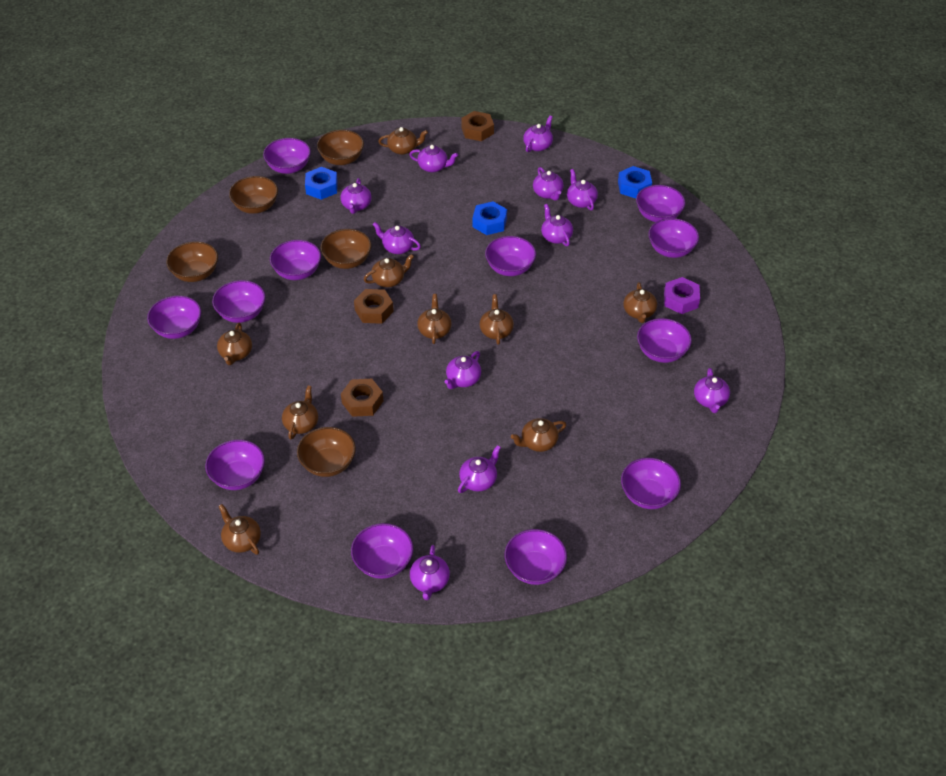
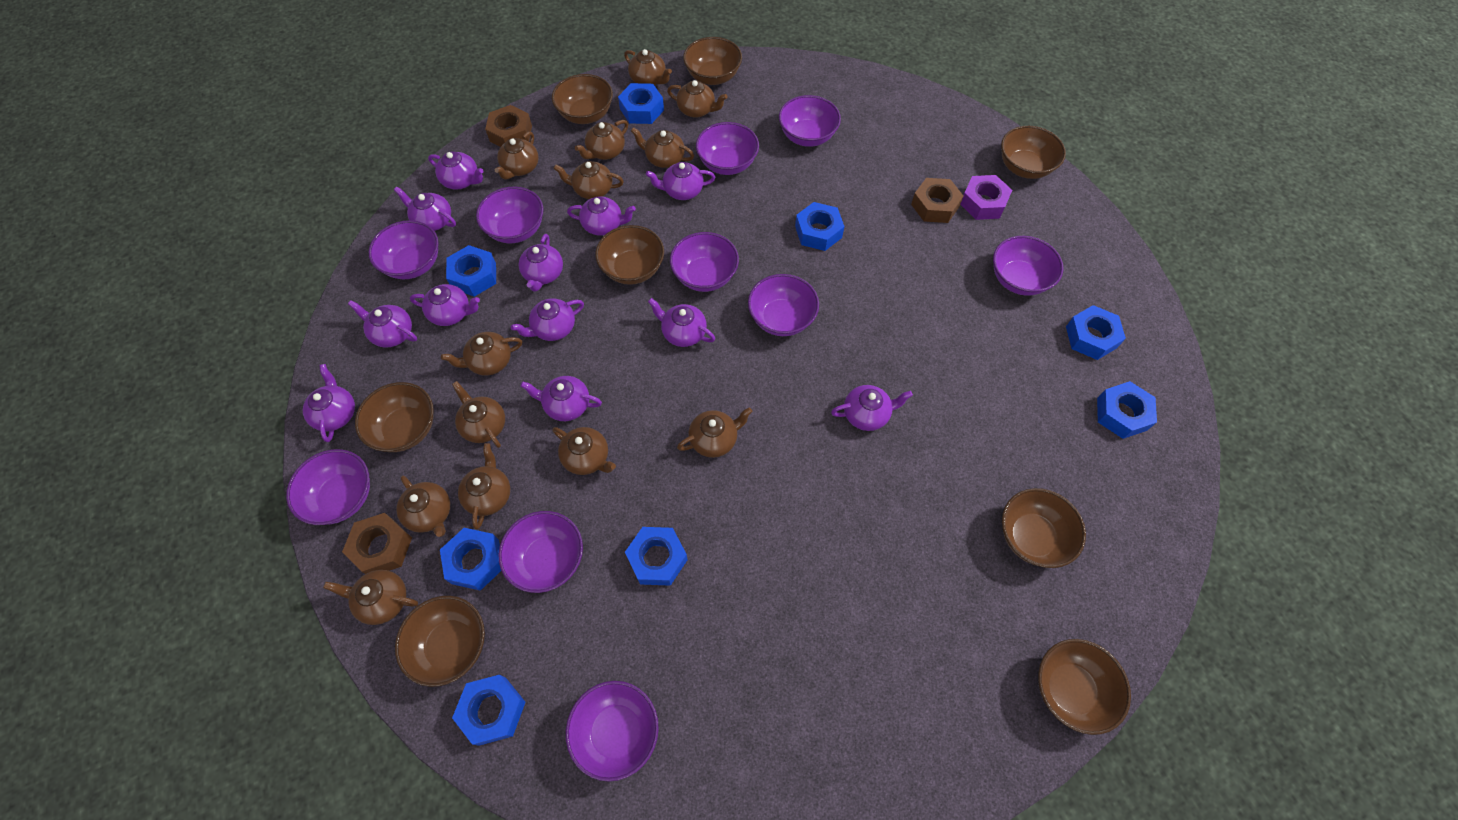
blue nut: [305,167,338,200] [473,201,507,235] [618,166,652,198] = 3 -> [440,528,501,591] [446,245,496,297] [452,675,526,746] [618,83,664,124] [625,527,688,586] [795,202,845,251] [1066,305,1126,360] [1097,381,1157,439] = 8
brown bowl: [166,241,218,282] [229,176,278,214] [297,427,356,477] [317,130,364,165] [321,229,371,269] = 5 -> [355,382,434,452] [395,596,485,687] [552,74,613,124] [595,225,664,285] [683,37,742,85] [1001,126,1066,179] [1002,488,1086,568] [1038,639,1131,735] = 8
brown teapot: [217,323,252,365] [218,504,261,555] [282,386,318,440] [364,254,414,287] [378,127,428,155] [417,294,452,344] [480,294,514,345] [511,418,566,452] [623,282,657,323] = 9 -> [323,570,418,625] [396,476,450,537] [441,332,522,376] [452,381,505,448] [458,443,510,529] [495,131,539,180] [553,161,624,199] [553,427,616,475] [575,120,628,160] [624,49,672,85] [631,127,694,168] [667,80,727,118] [677,407,752,458] = 13
purple bowl: [147,296,201,339] [205,440,265,490] [212,280,266,323] [263,138,311,174] [270,240,321,280] [351,523,413,579] [485,236,536,276] [504,529,567,585] [621,458,681,509] [636,185,685,222] [637,318,692,363] [648,218,699,258] = 12 -> [286,449,370,525] [369,220,439,279] [476,187,543,243] [498,511,583,593] [566,681,659,782] [670,232,739,292] [696,122,759,175] [748,274,819,336] [779,95,841,147] [993,236,1063,296] = 10
purple teapot: [340,178,372,214] [372,222,421,254] [409,145,458,173] [410,545,450,600] [445,351,481,389] [458,445,501,493] [523,115,553,152] [533,167,564,201] [541,204,573,246] [567,169,598,210] [694,368,730,413] = 11 -> [303,364,355,442] [348,300,417,348] [394,186,456,231] [410,284,480,326] [428,151,484,190] [511,299,584,341] [519,234,563,292] [520,376,602,421] [567,197,636,236] [646,162,715,200] [648,298,715,347] [831,385,913,431] = 12

